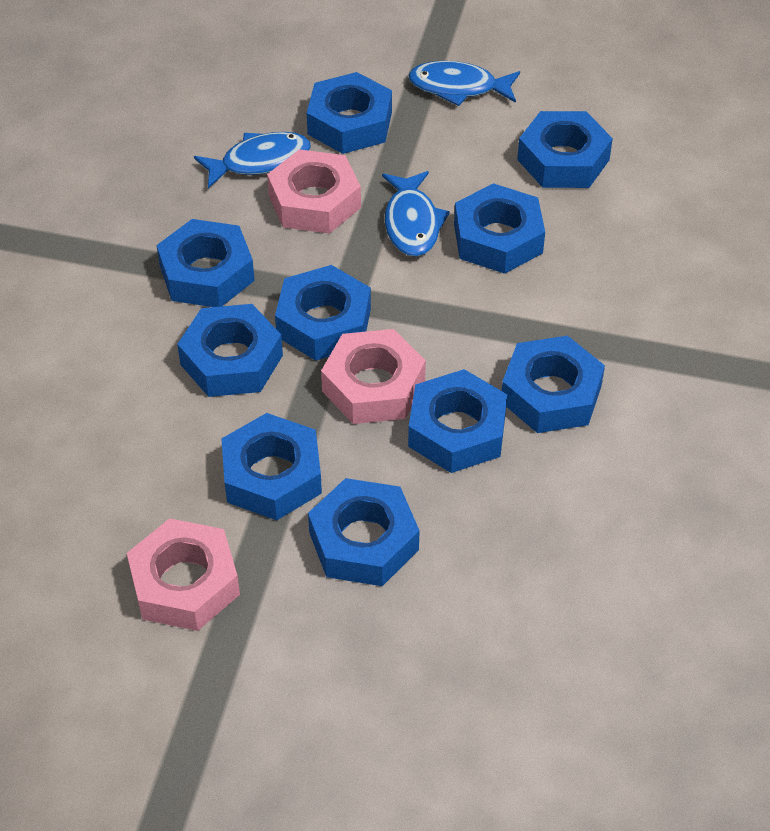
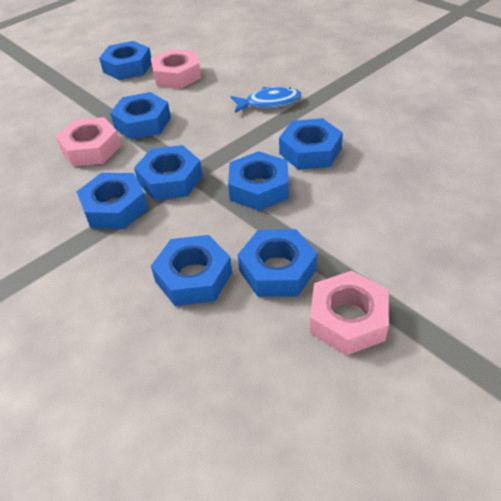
blue fish: [194,132,311,188] [382,171,450,257] [408,61,520,106] = 3 -> [231,87,301,113] = 1
blue nut: [157,219,255,307] [177,304,283,397] [221,413,322,520] [275,265,371,361] [307,72,392,154] [308,478,420,586] [408,369,507,473] [454,183,545,274] [502,336,605,433] [517,111,613,188] = 10 -> [76,173,148,229] [99,41,152,80] [110,92,171,140] [134,145,203,200] [151,235,232,306] [228,151,289,211] [237,229,317,297] [279,118,343,170] = 8

